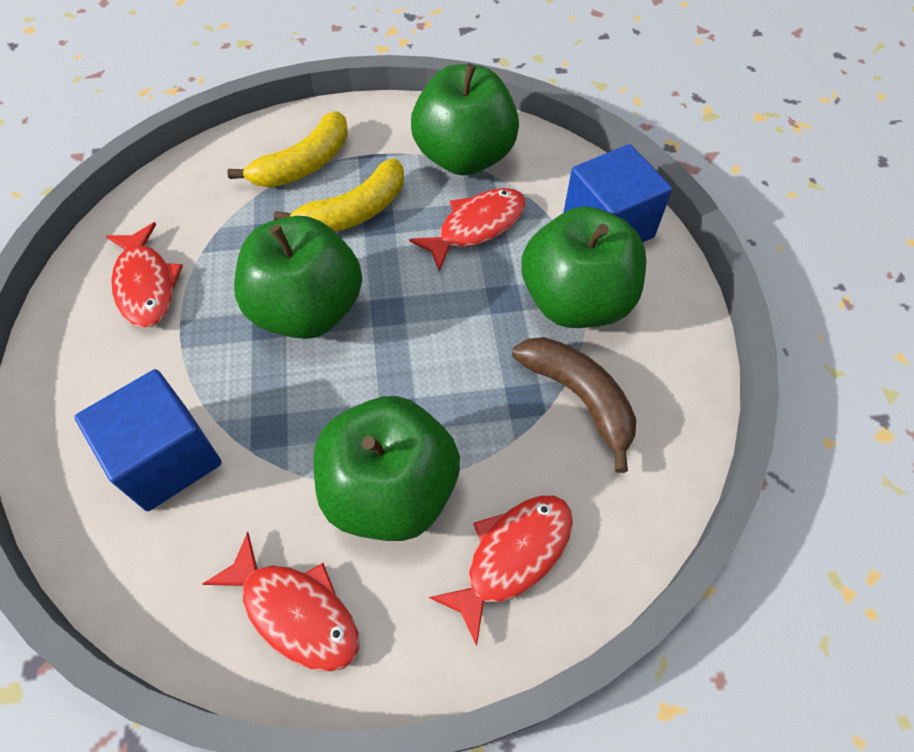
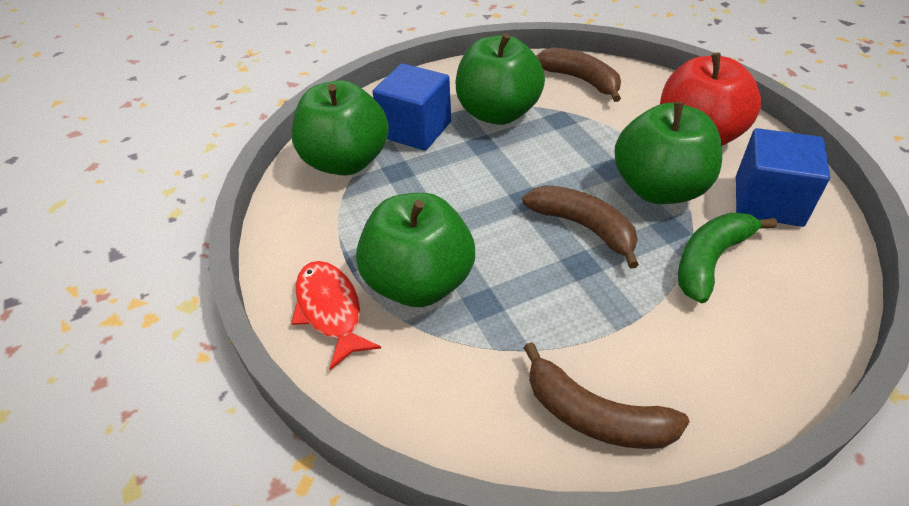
brown banana: [512,337,636,473] = 1 -> [522,185,639,269] [523,342,690,449] [536,47,621,102] = 3
green banana: none = 0 -> [678,212,777,304] = 1
red apple: none = 0 -> [660,53,762,146] = 1
red fish: [106,222,183,328] [202,532,360,672] [409,188,526,271] [429,495,573,646] = 4 -> [291,261,381,370] = 1
yellow banana: [227,111,348,188] [274,158,404,232] = 2 -> none = 0

